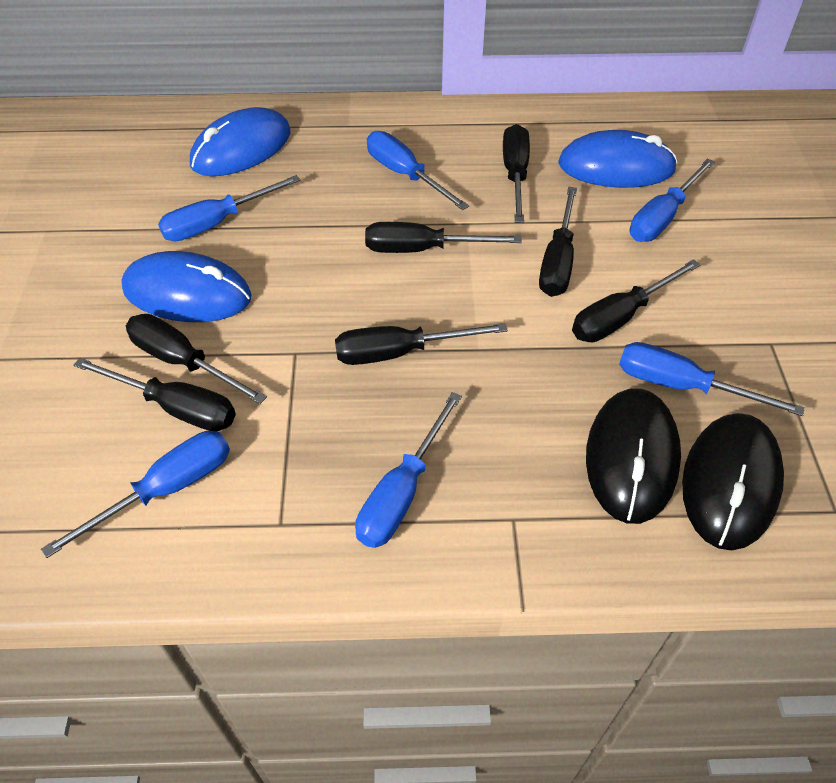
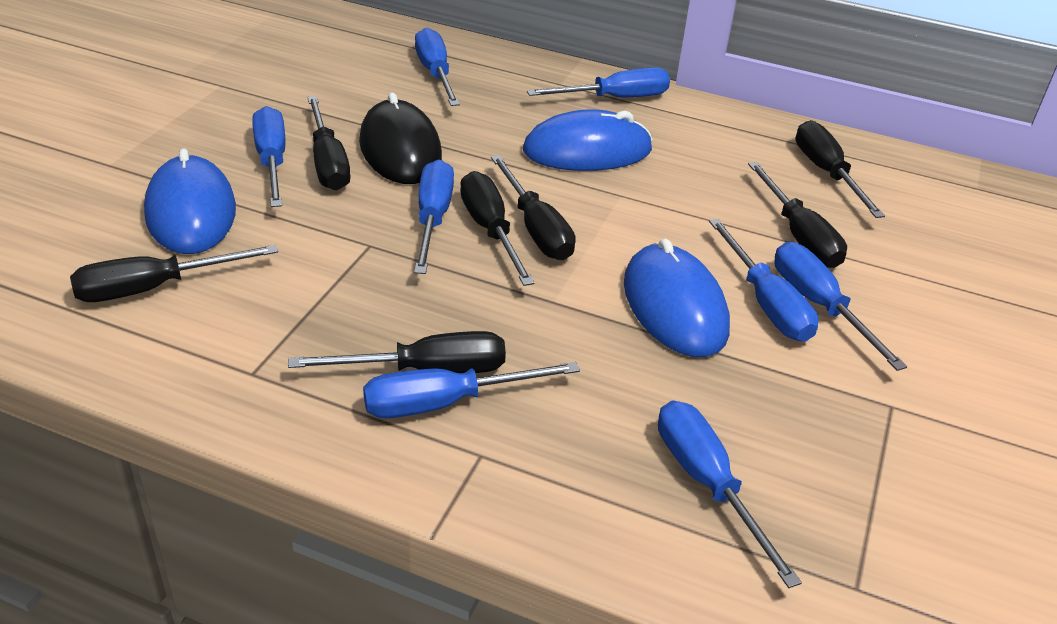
black mouse: [586,389,681,524] [682,413,784,550] = 2 -> [359,92,442,184] = 1
blue screwdriver: [41,431,230,558] [158,175,301,241] [355,392,462,548] [367,131,469,210] [619,342,805,416] [629,158,715,242] = 6 -> [252,106,286,207] [363,362,580,418] [414,159,454,274] [415,28,460,106] [527,68,670,97] [658,400,802,588] [709,219,819,342] [774,242,907,371] = 8

